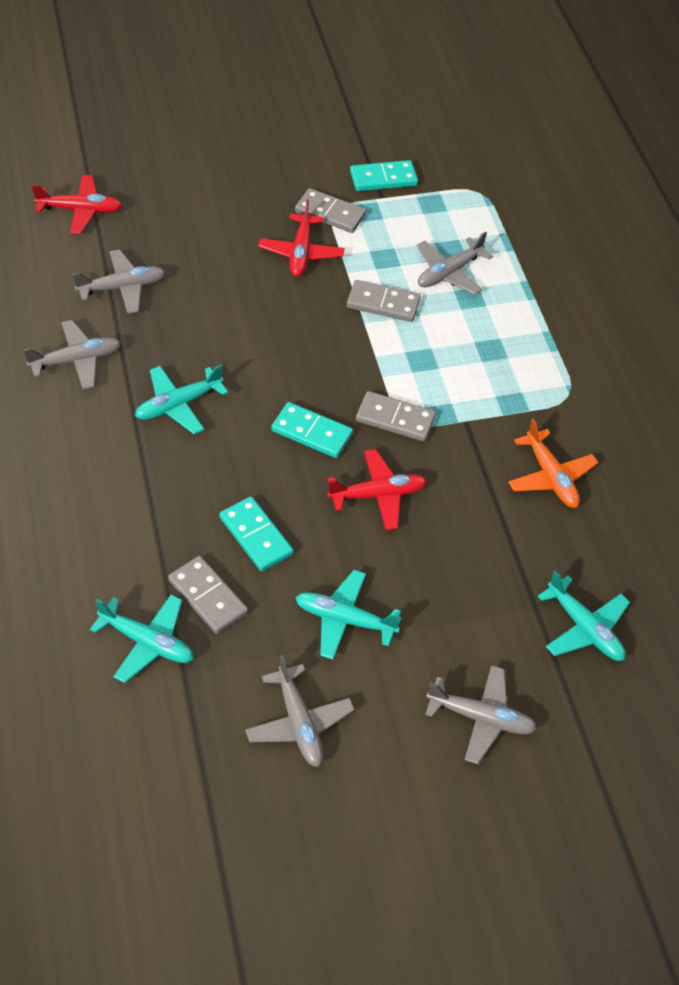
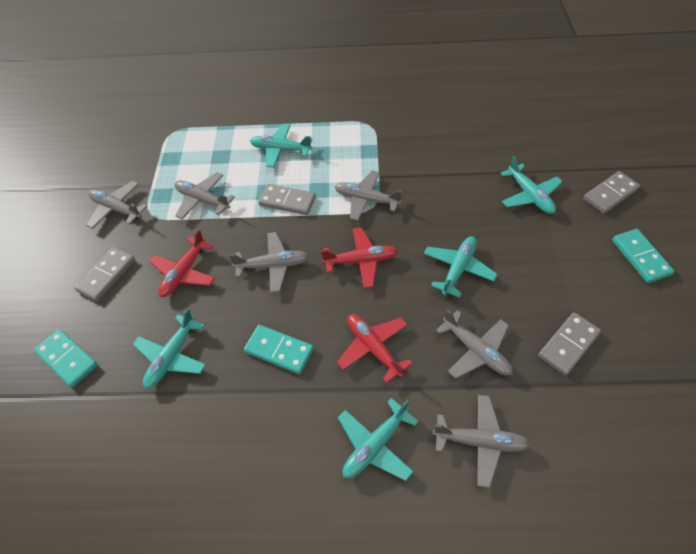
grey plane: [24,320,121,390] [73,249,166,314] [245,655,355,767] [417,232,493,295] [425,665,537,764] = 5 -> [86,181,147,229] [174,172,235,219] [229,232,309,293] [335,170,403,221] [433,395,530,488] [436,309,513,379] = 6
orange plane: [508,419,598,508] = 1 -> none = 0
turquoise plane: [90,595,193,683] [135,364,228,434] [295,570,402,660] [538,571,630,661] = 4 -> [133,308,206,389] [250,124,312,168] [338,398,419,481] [424,237,497,298] [500,156,563,214] = 5

